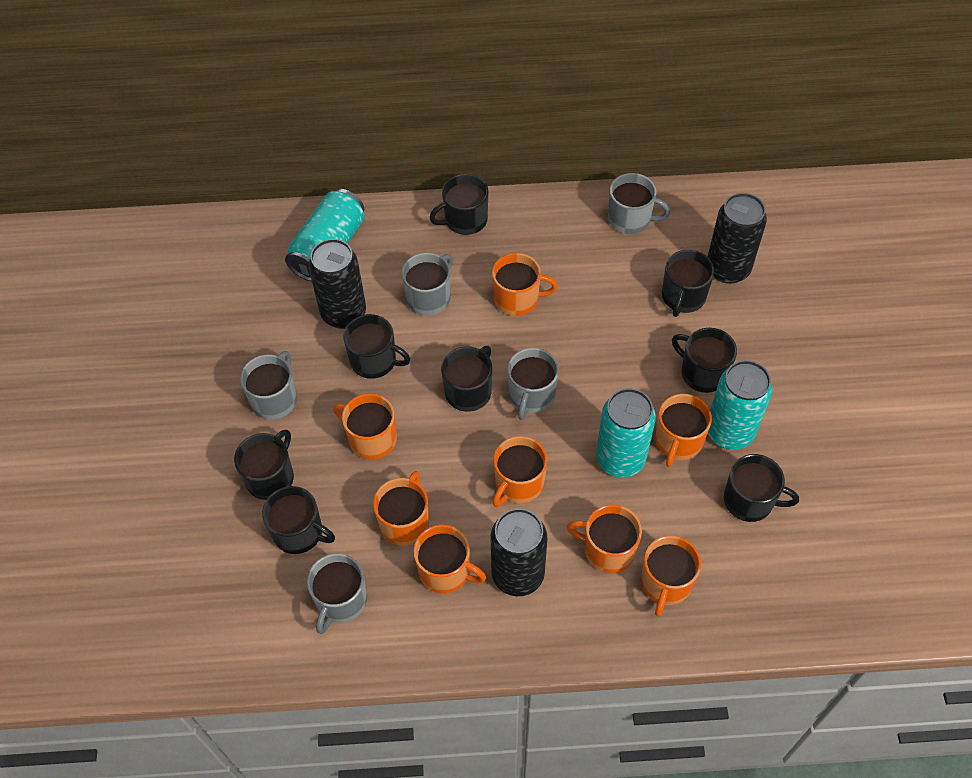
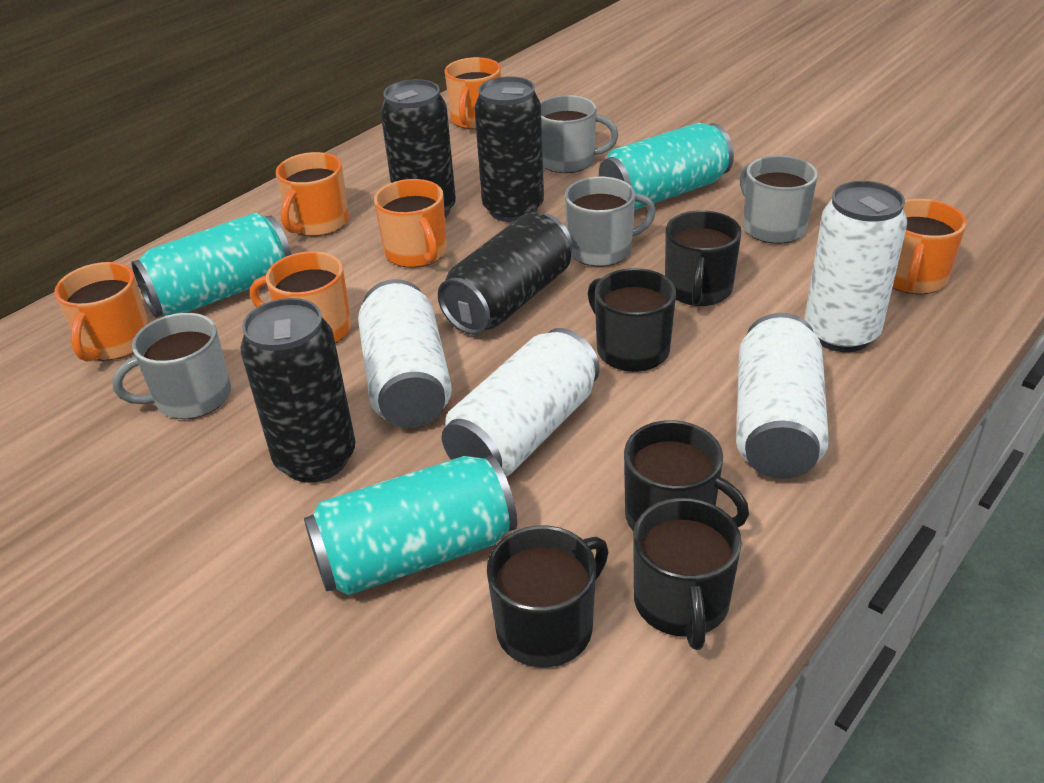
black can: [309,239,366,329] [490,508,547,596] [708,193,767,284] = 3 -> [240,298,356,483] [381,79,456,218] [438,212,572,335] [474,76,544,222] = 4
black mug: [234,429,294,500] [262,486,335,554] [343,314,410,379] [430,174,488,235] [441,346,492,412] [662,250,714,317] [672,328,737,393] [724,454,799,522] = 8 -> [487,525,609,667] [588,268,676,372] [624,420,749,531] [633,498,742,650] [665,210,742,306] = 5
grey mug: [240,351,297,420] [307,553,367,634] [402,253,453,316] [507,348,559,420] [608,173,670,234] = 5 -> [112,313,231,419] [540,95,618,173] [565,177,656,267] [740,155,818,244] = 4
orange mug: [333,393,397,460] [373,471,429,546] [414,525,486,594] [492,253,558,316] [492,436,547,507] [567,505,642,573] [641,536,701,617] [655,394,712,467] = 8 -> [54,262,149,361] [250,251,351,343] [276,152,349,236] [374,179,447,268] [445,57,501,129] [892,199,967,294] = 6
white can: none = 0 -> [358,279,452,428] [442,328,600,477] [736,313,829,479] [804,181,907,352] = 4

